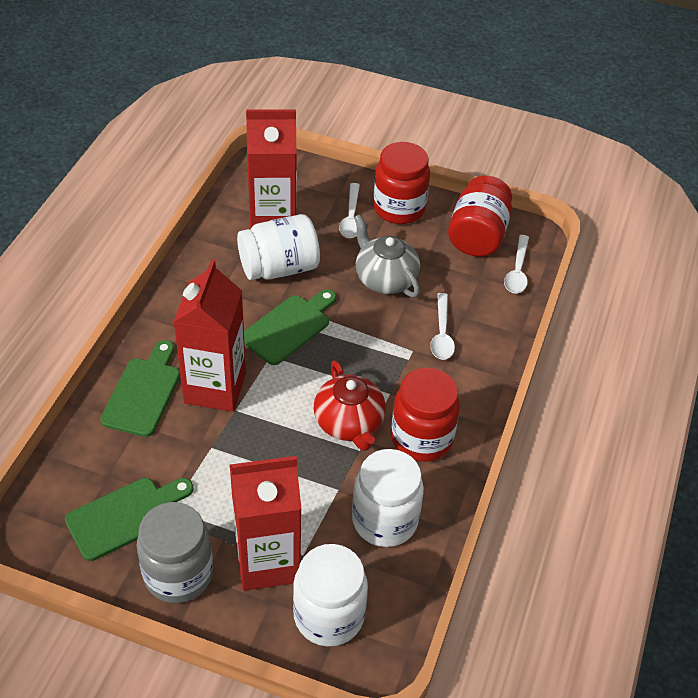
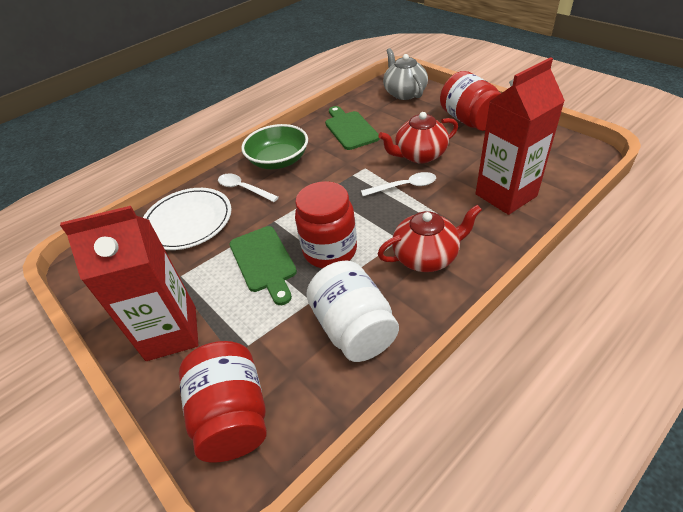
green bowl: none = 0 -> [241,124,308,169] = 1
green cutting board: [65,478,194,561] [100,340,180,437] [244,289,336,365] = 3 -> [229,226,297,305] [325,106,380,150] = 2
grey jar: [137,502,213,603] = 1 -> none = 0
red carton: [174,259,246,412] [230,456,301,591] [246,109,297,229] = 3 -> [60,206,198,361] [476,57,565,215] = 2
red teapot: [314,361,386,451] = 1 -> [378,112,458,163] [378,205,482,272] = 2
white jar: [237,214,320,280] [293,544,368,647] [352,449,424,547] = 3 -> [306,261,399,362] = 1
white plate: none = 0 -> [143,188,232,250] = 1
white spoon: [339,183,360,238] [430,293,455,360] [504,235,529,293] = 3 -> [218,174,279,202] [361,172,436,196] = 2

